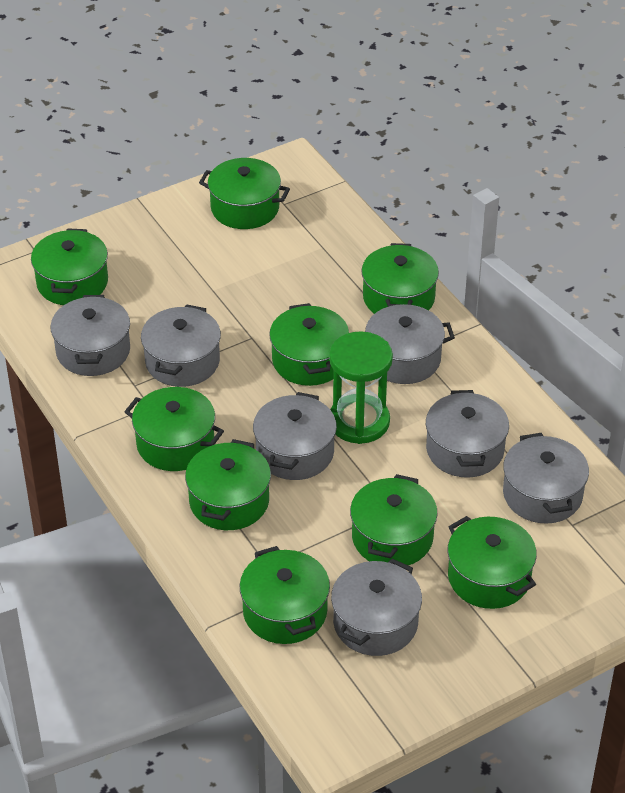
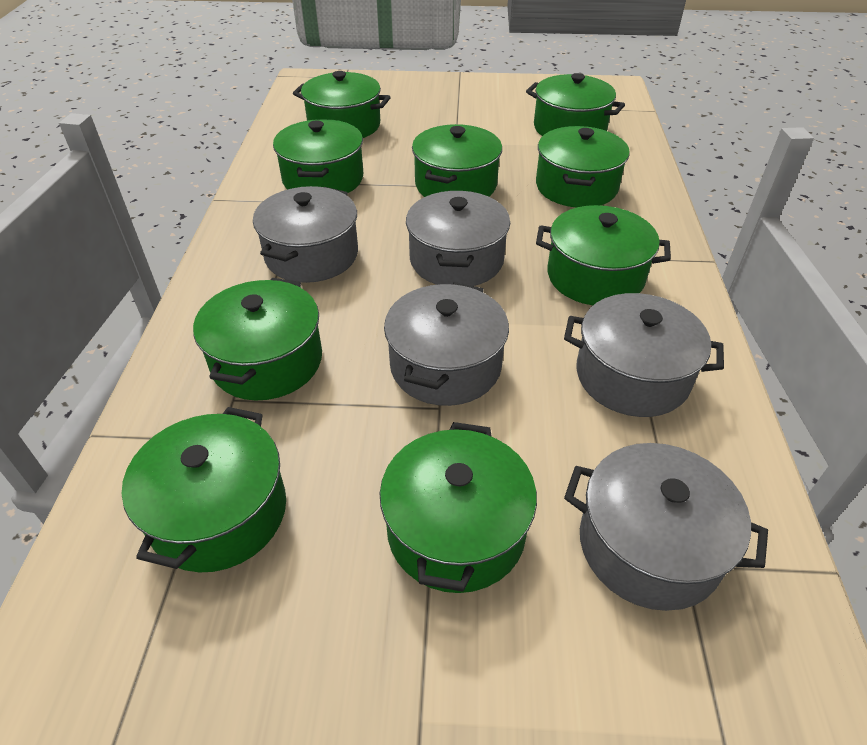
green hourglass: [329,331,393,444] = 1 -> none = 0
grey pot: [51,295,130,376] [141,304,221,387] [253,392,337,480] [331,559,422,656] [365,304,455,384] [426,390,509,478] [503,433,589,524] = 7 -> [253,186,358,283] [384,282,509,406] [406,191,510,286] [564,293,724,417] [564,443,768,611] = 5

